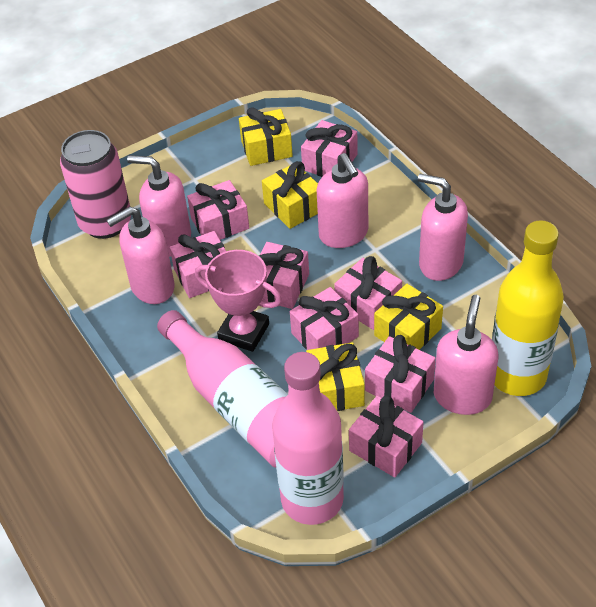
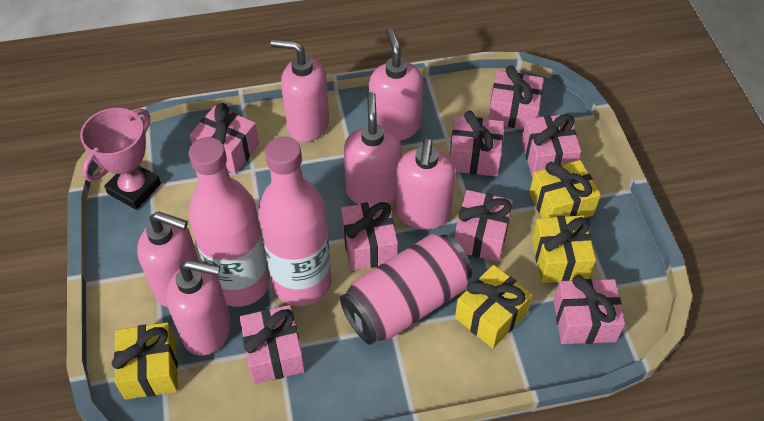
pink soap dispenser: [107,207,174,304] [127,155,191,257] [317,153,368,248] [418,174,468,281] [434,295,498,415] = 5 -> [137,211,199,307] [166,260,231,356] [271,39,329,142] [344,92,402,205] [369,28,423,141] [396,138,456,230] = 6
yellow bottle: [492,220,564,396] = 1 -> none = 0

